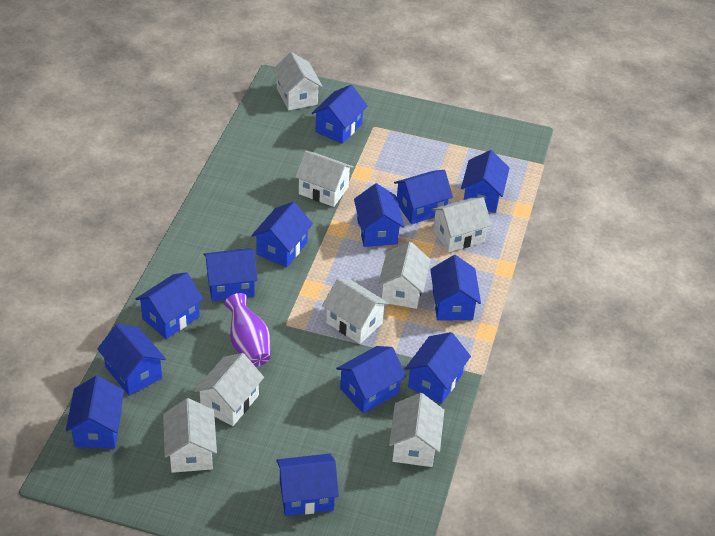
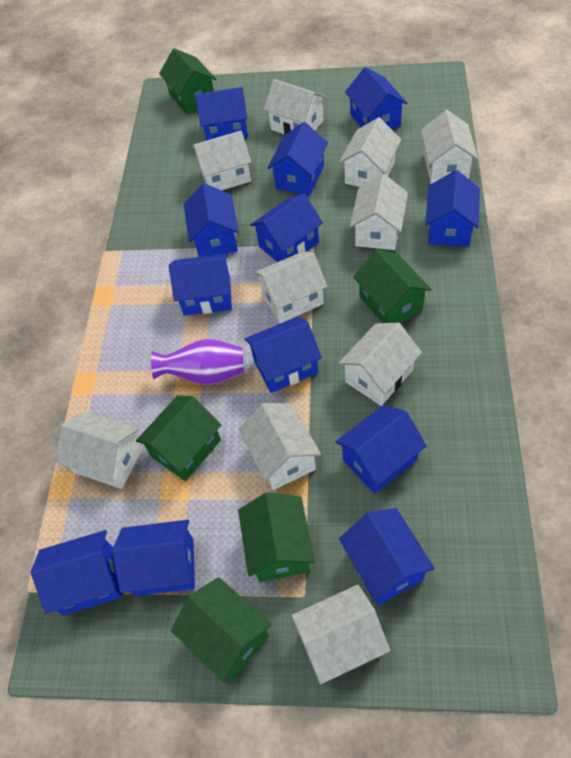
blue house: [66,375,124,449] [97,324,166,396] [136,272,203,339] [203,248,258,301] [251,202,313,267] [276,454,339,516] [312,85,368,144] [336,346,406,413] [354,183,404,247] [394,170,453,224] [405,332,471,404] [430,255,481,321] [461,150,509,213] = 13 -> [31,530,122,615] [112,520,195,596] [169,254,232,316] [184,183,239,257] [195,87,248,140] [245,317,322,393] [250,193,323,262] [268,122,328,195] [335,404,427,494] [339,508,435,605] [345,67,407,129] [425,170,480,247] = 12
green house: none = 0 -> [136,395,222,481] [159,48,216,115] [171,577,272,682] [238,492,315,582] [353,249,432,323] = 5
white house: [163,398,217,473] [194,353,264,426] [273,52,323,110] [295,150,353,207] [322,278,389,344] [378,241,431,309] [389,393,444,467] [431,197,492,252] = 8 -> [56,412,143,489] [192,131,251,190] [239,403,321,490] [254,251,327,324] [264,79,327,135] [291,585,390,684] [338,323,422,406] [339,117,401,187] [350,174,408,250] [421,110,478,184] = 10

